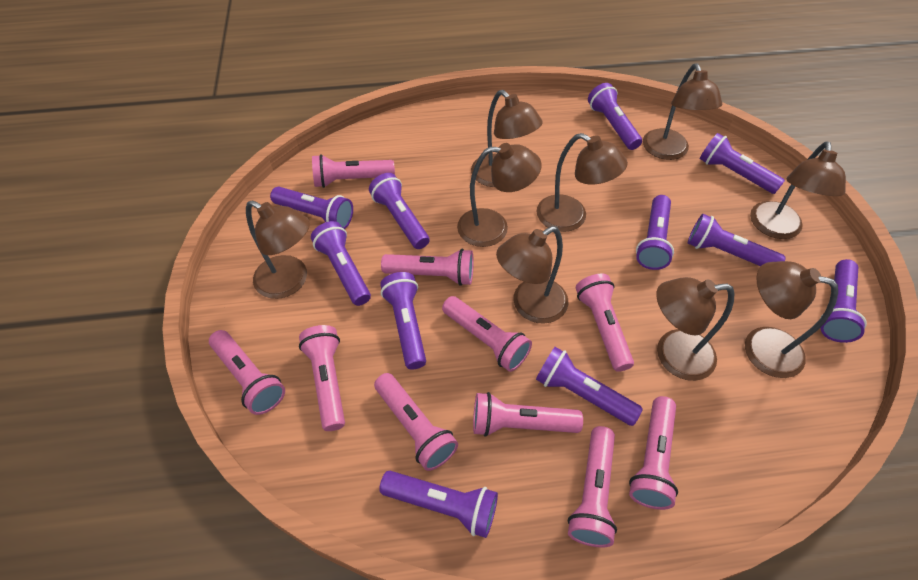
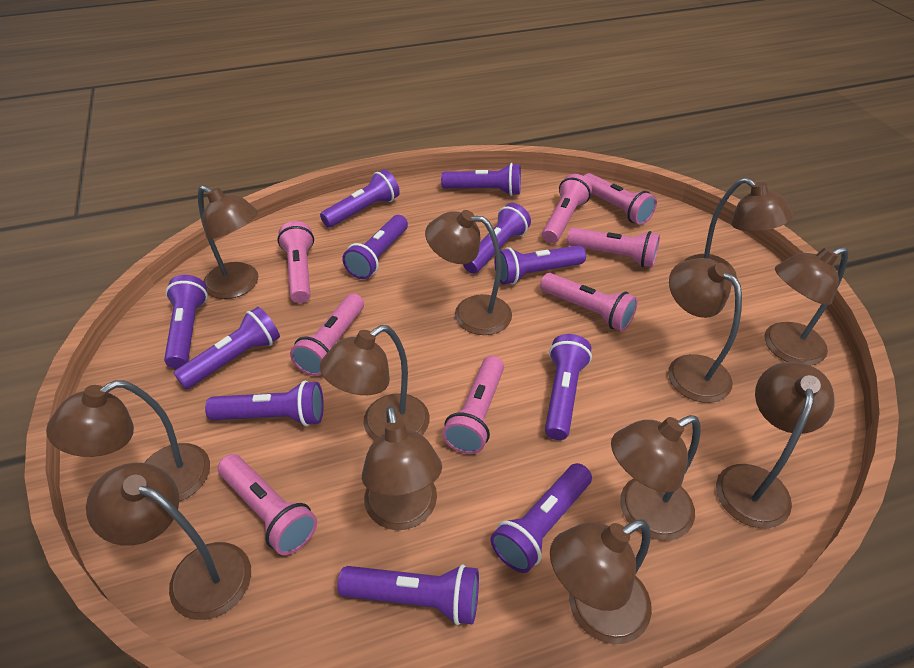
brown lamp: [246,200,310,299] [457,143,542,247] [471,90,542,187] [496,226,568,324] [536,133,628,232] [643,63,722,160] [656,277,734,381] [745,261,838,378] [750,141,846,239] = 9 -> [46,380,210,502] [86,463,251,620] [198,185,258,299] [320,325,430,441] [362,406,442,530] [425,210,512,335] [550,519,652,644] [611,415,701,541] [668,258,742,403] [684,178,793,285] [716,362,835,528] [764,247,848,366] = 12
pink flashlight: [209,330,285,415] [299,325,345,431] [312,154,395,188] [374,373,458,471] [381,249,474,286] [442,296,532,372] [473,392,583,437] [568,426,617,547] [576,274,634,372] [629,396,678,510] = 10 -> [218,454,317,555] [277,221,314,303] [290,293,364,376] [442,356,504,454] [540,273,638,331] [542,174,592,243] [567,228,660,268] [584,173,657,225] = 8

